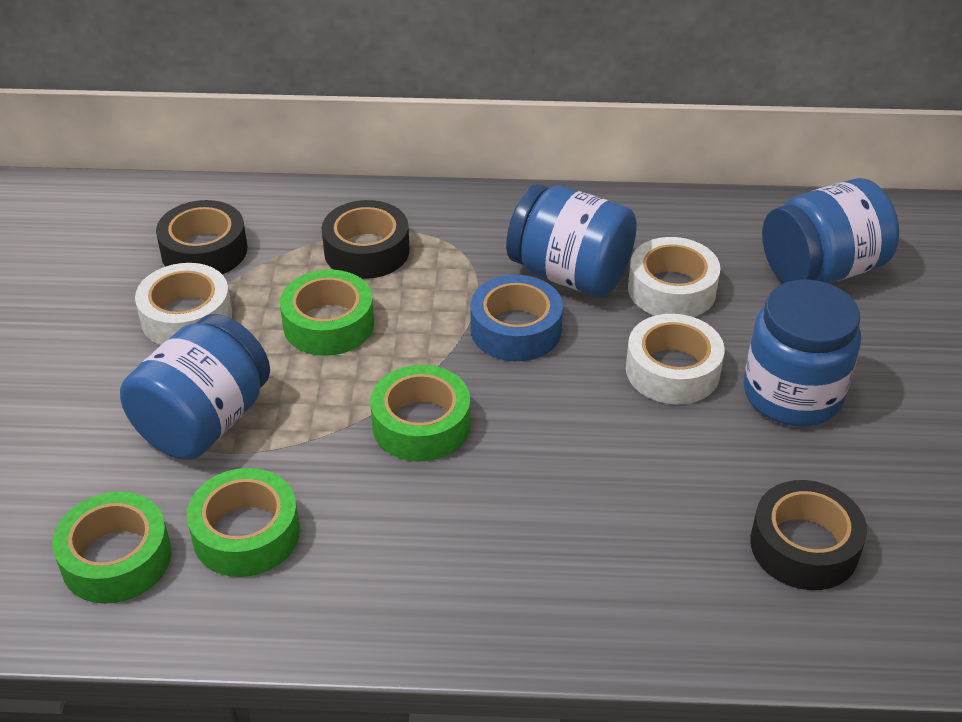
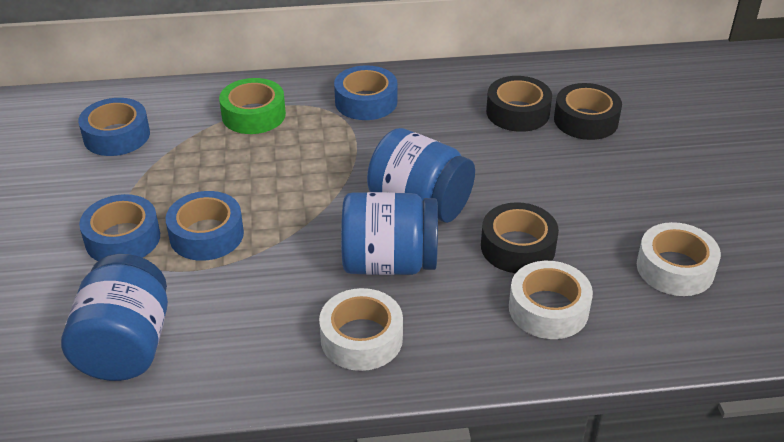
blue jar: [120,314,270,460] [506,184,637,297] [743,279,861,426] [762,178,899,284] = 4 -> [61,254,168,381] [341,192,438,275] [367,128,475,223] = 3
blue tape: [470,275,563,361] = 1 -> [78,98,150,156] [79,194,160,261] [166,191,244,261] [334,65,397,120] = 4
green tape: [52,492,171,604] [187,468,300,577] [280,269,374,356] [370,365,470,462] = 4 -> [219,78,286,134] = 1

